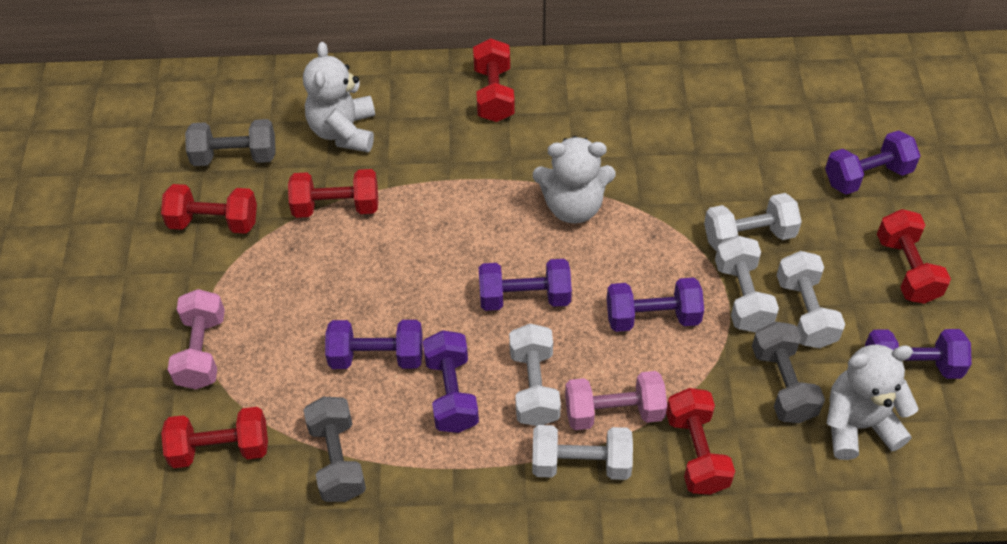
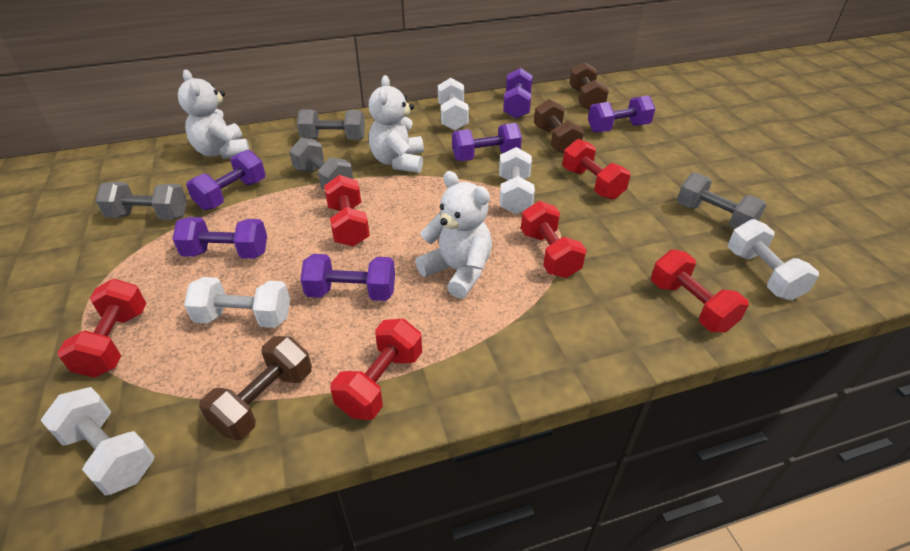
brown dumbbell: none = 0 -> [199,336,312,440] [534,99,584,154] [569,62,609,110] = 3
grey dumbbell: [185,119,276,166] [304,396,366,502] [752,322,825,423] = 3 -> [96,182,187,220] [289,138,353,190] [297,109,365,140] [677,172,766,229] = 4
pink dumbbell: [168,289,225,390] [565,371,667,430] = 2 -> none = 0

